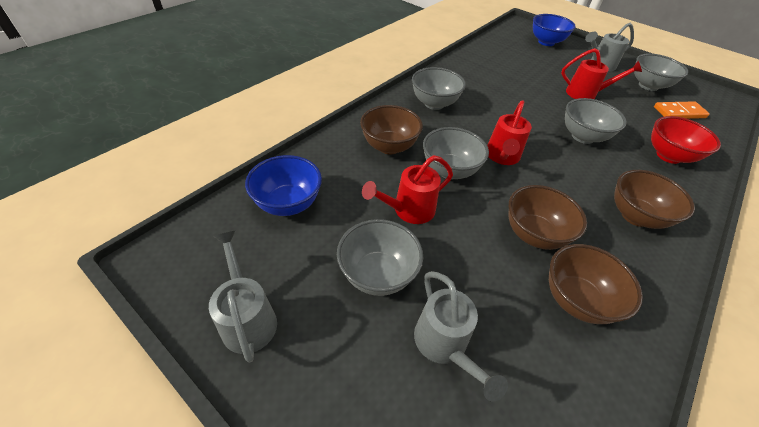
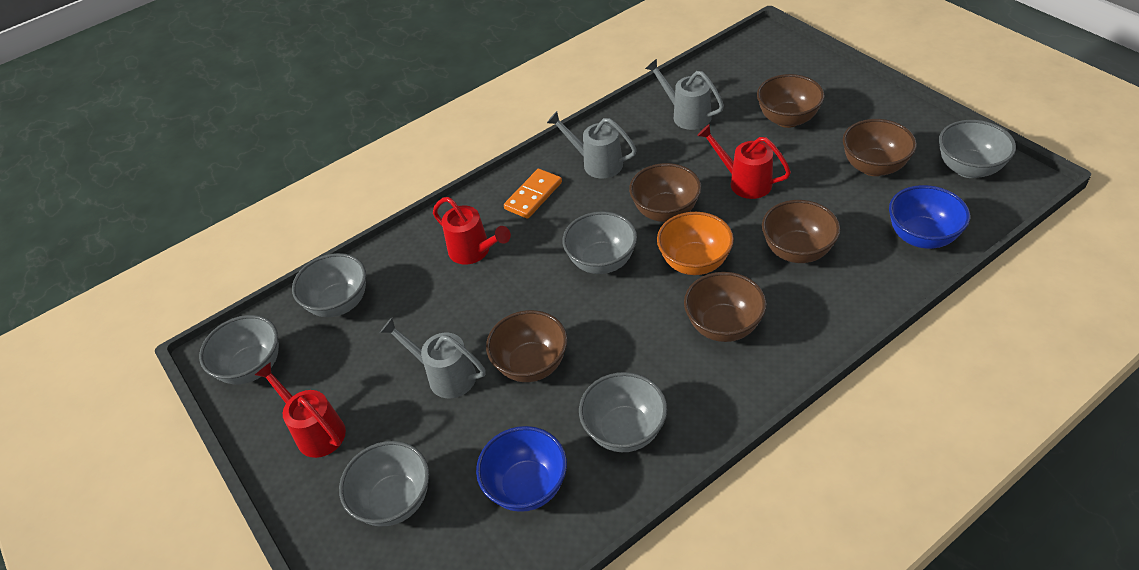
brown bowl: [360,105,423,155] [509,185,587,250] [549,244,643,324] [614,170,695,229] = 4 -> [486,310,567,382] [629,163,701,222] [684,272,766,342] [757,74,825,128] [762,200,840,263] [843,119,917,176] = 6
grey bowl: [337,219,423,296] [412,67,466,110] [423,127,489,179] [565,98,627,144] [634,53,688,91] = 5 -> [199,315,279,384] [292,253,366,317] [339,441,429,526] [563,211,637,274] [579,372,667,452] [939,120,1016,178] = 6
orange bowl: none = 0 -> [657,212,734,275] = 1
red bowl: [651,116,721,164] = 1 -> none = 0

